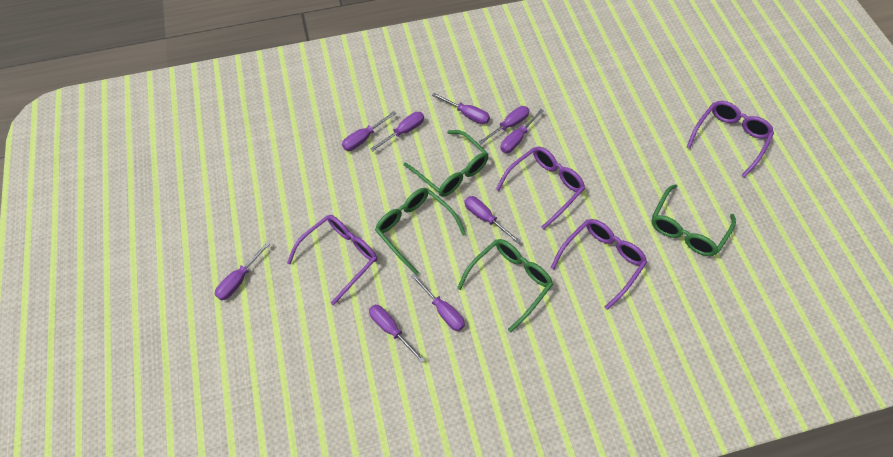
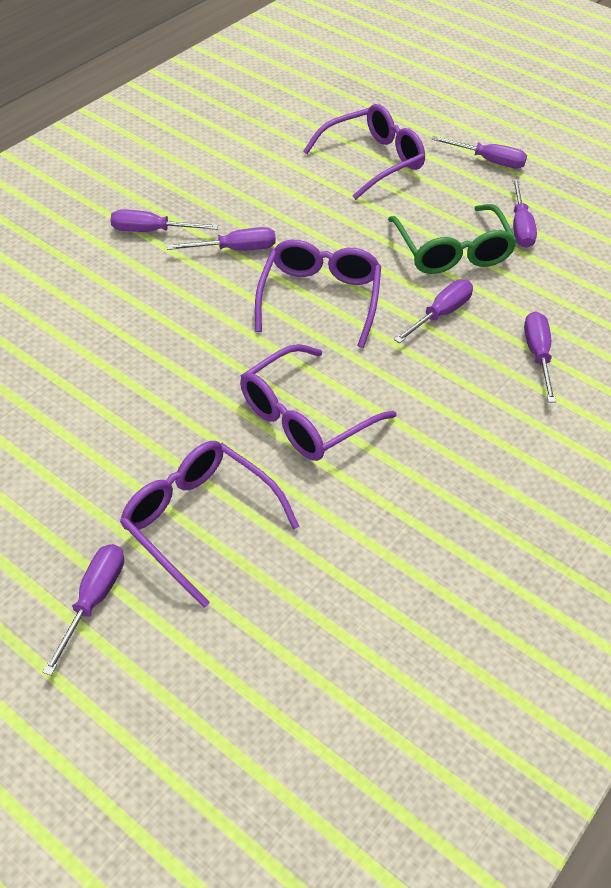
green glasses: [375,188,466,275] [404,130,488,197] [457,239,553,332] [651,184,736,256] = 4 -> [388,204,517,274] = 1
purple screwdriver: [215,242,270,300] [342,111,396,151] [369,305,425,363] [370,112,424,151] [411,274,465,331] [432,93,490,124] [464,196,520,244] [478,106,530,145] [501,109,544,153] = 9 -> [43,544,124,676] [110,209,218,232] [167,227,276,251] [394,280,473,343] [431,136,527,169] [512,179,537,248] [524,311,556,403] = 7

